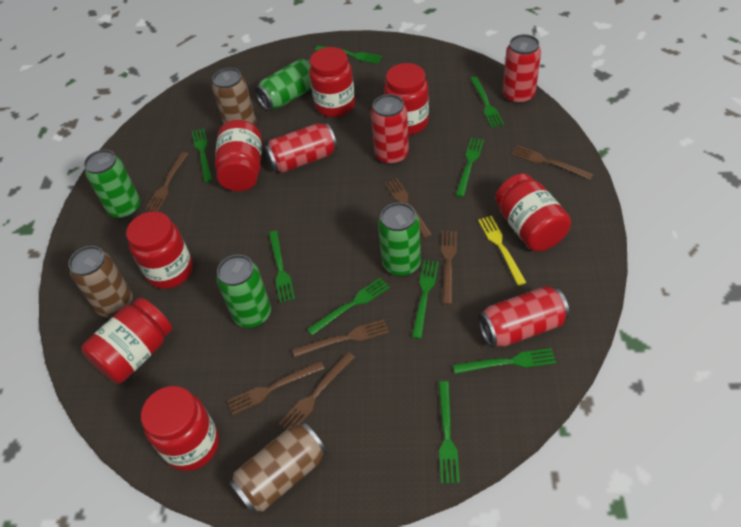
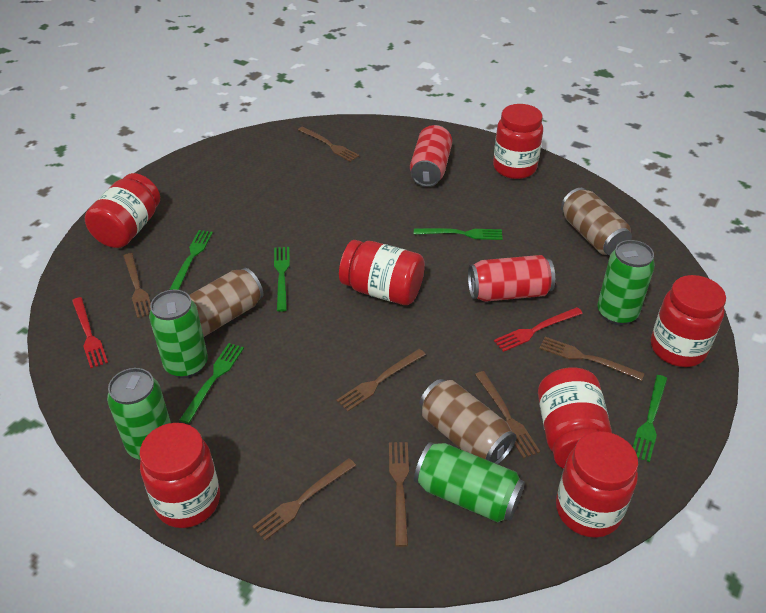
green fork: [192,128,212,182] [269,231,295,303] [307,277,390,335] [315,45,382,64] [412,260,439,339] [438,381,460,484] [453,348,556,374] [456,138,484,197] [470,76,504,128] = 9 -> [169,230,213,290] [180,343,244,424] [274,247,290,312] [414,228,503,240] [633,375,667,462] = 5
red can: [265,123,337,173] [371,94,409,165] [478,286,570,347] [503,34,541,105] = 4 -> [410,125,452,187] [468,255,555,302] = 2
red fork: none = 0 -> [72,297,108,368] [494,307,583,352] = 2
yellow fork: [478,216,526,285] = 1 -> none = 0

